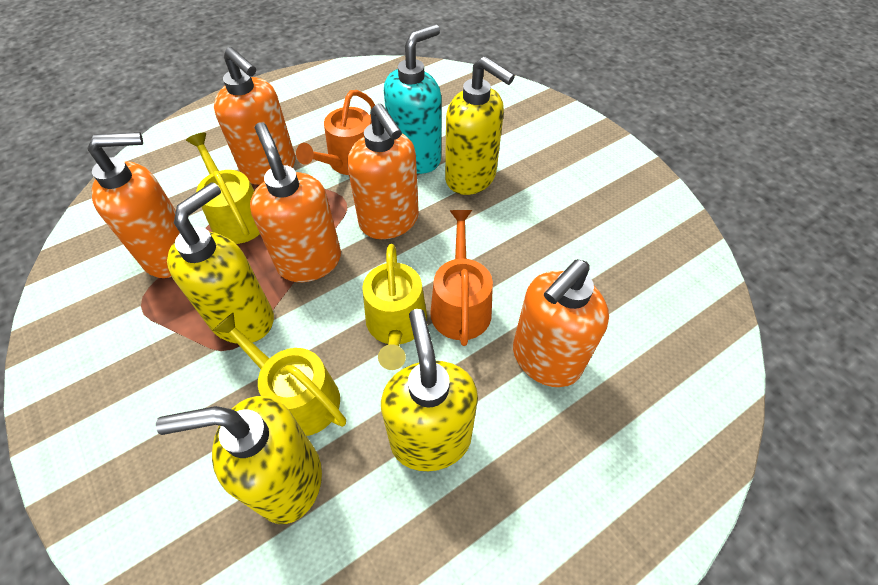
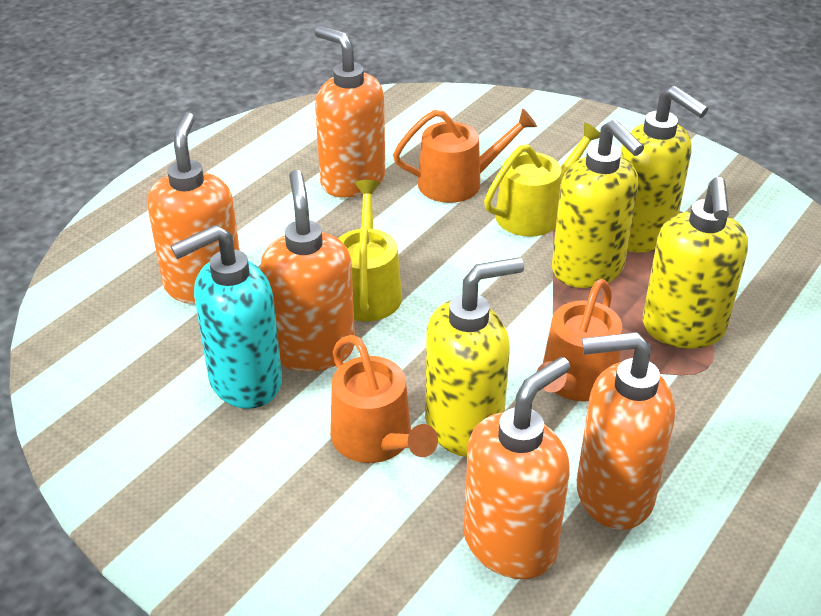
orange watering can: [296,90,375,175] [430,210,493,346] = 2 -> [330,335,438,463] [393,108,537,203] [537,279,622,402] = 3
yellow watering can: [186,133,260,244] [212,312,346,436] [362,244,427,370] = 3 -> [338,180,402,322] [484,122,600,237] = 2

